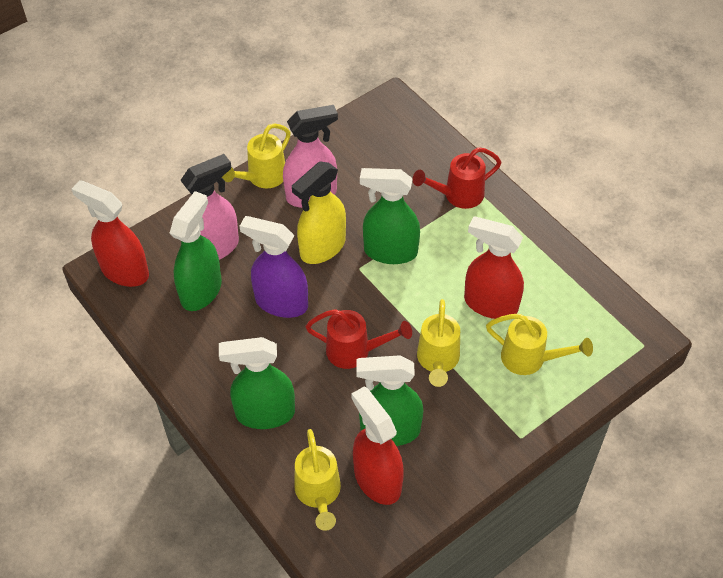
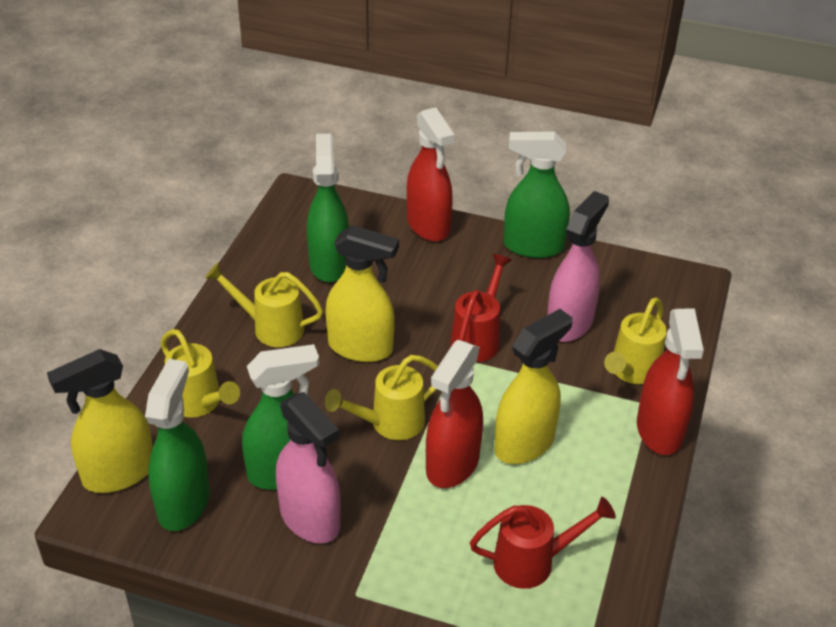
purple spray bottle: [240,216,308,318] = 1 -> none = 0
yellow spray bottle: [292,161,346,264] = 1 -> [47,349,153,493] [325,225,399,362] [495,309,572,464] = 3

